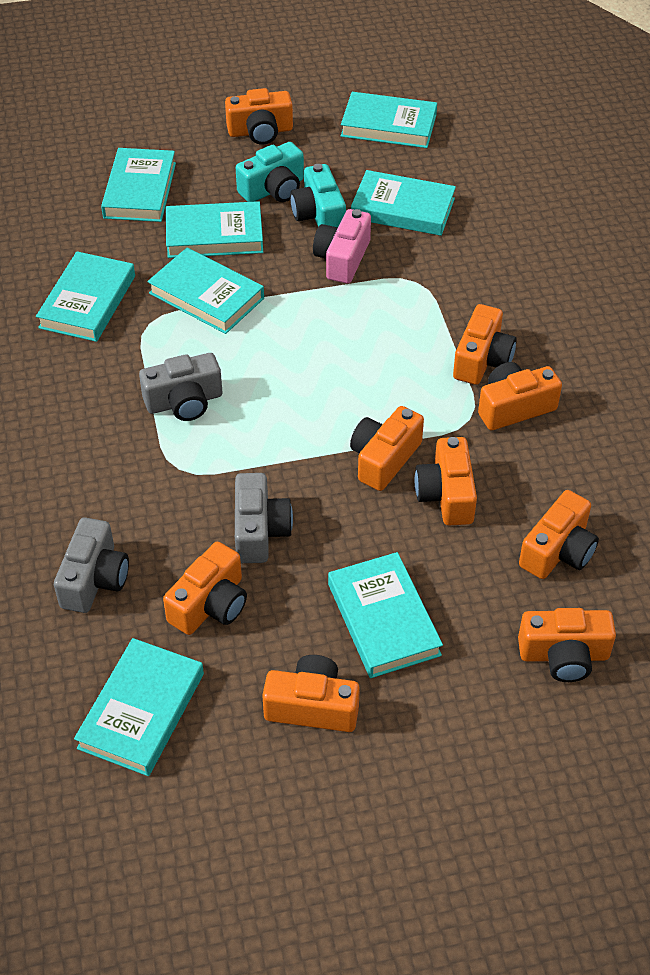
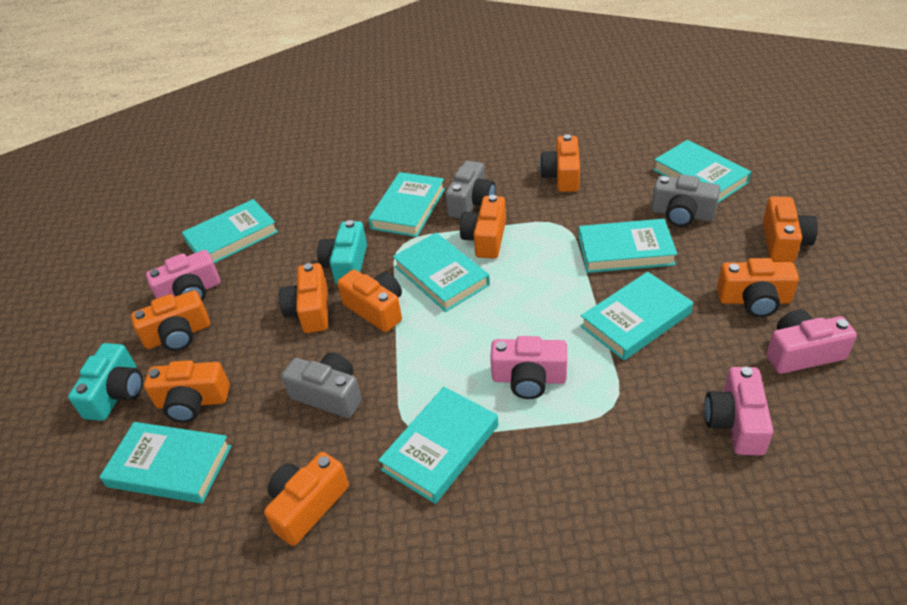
pink camera: [313,209,371,284] = 1 -> [146,250,221,301] [490,336,567,399] [705,367,773,456] [766,310,857,374] = 4

